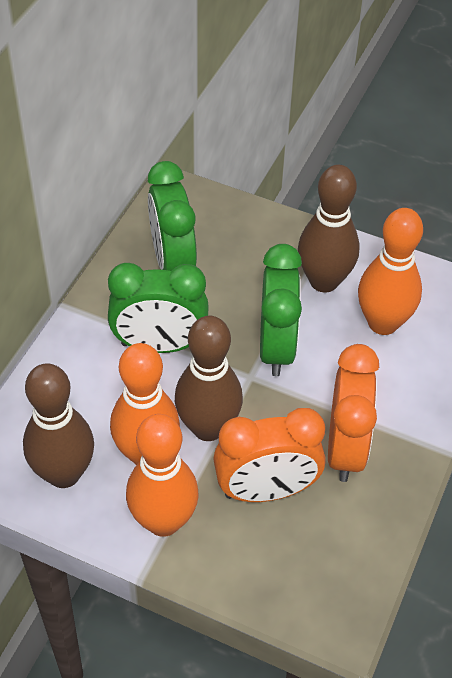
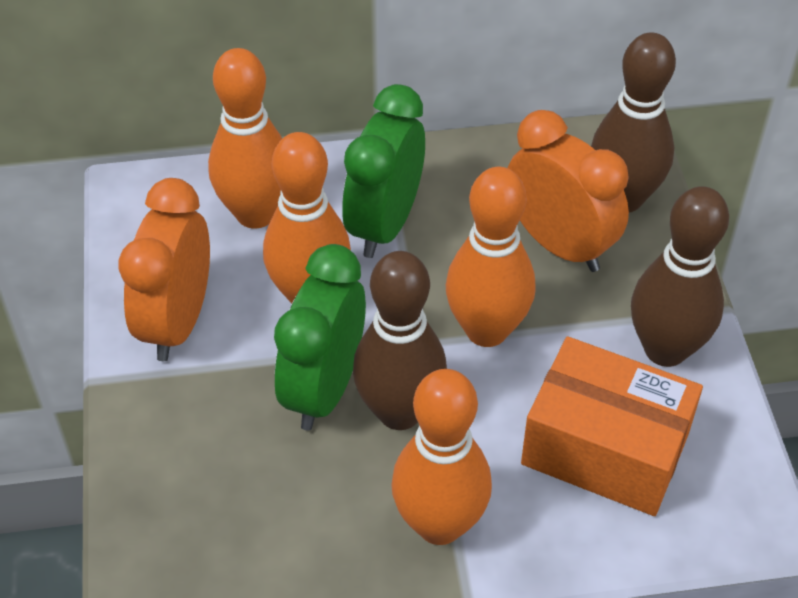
green clock: [108,263,209,353] [148,161,197,271] [260,244,302,376] = 3 -> [274,244,366,430] [342,84,425,258] = 2
orange bowling pin: [110,343,180,465] [126,414,199,537] [358,208,423,335] = 3 -> [208,48,282,229] [263,132,351,304] [391,369,492,545] [446,167,536,347] = 4
orange box: none = 0 -> [521,336,703,516] = 1

